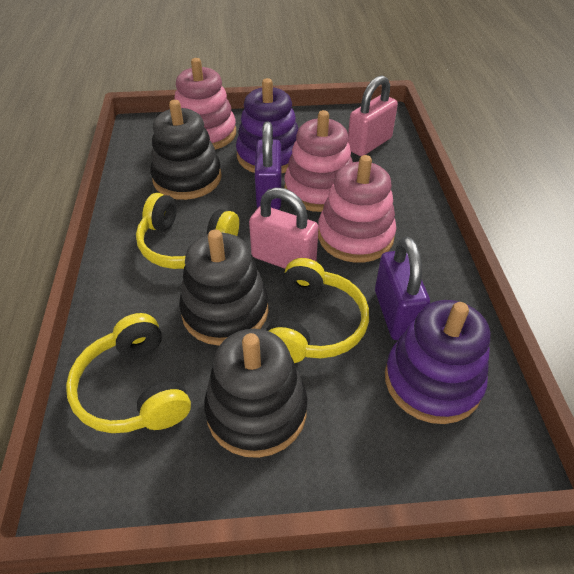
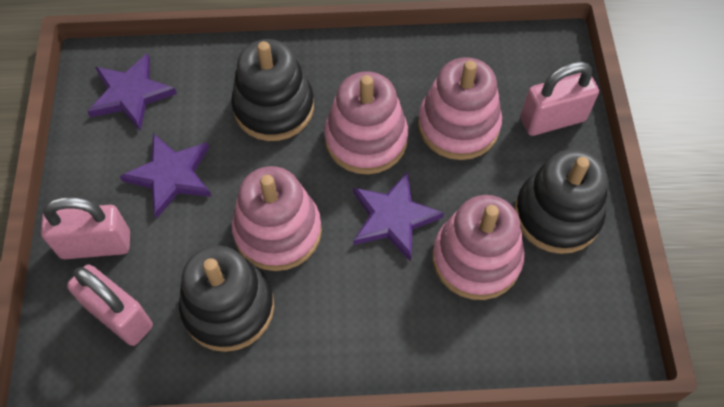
pink padlock: [249,187,319,269] [348,75,398,156] = 2 -> [41,197,130,259] [67,265,153,346] [520,61,599,136] = 3
pink stacking toy: [174,58,236,150] [284,110,353,212] [318,155,396,263] = 3 -> [232,166,322,271] [324,72,408,174] [418,57,502,160] [433,195,525,300] = 4
purple padlock: [255,121,281,210] [375,237,430,340] = 2 -> none = 0
purple stacking toy: [236,78,298,173] [385,300,490,424] = 2 -> none = 0
purple star: none = 0 -> [87,53,177,131] [120,133,212,218] [353,172,444,261] = 3
yellow headphones: [66,313,191,433] [136,193,239,269] [266,258,369,363] = 3 -> none = 0

